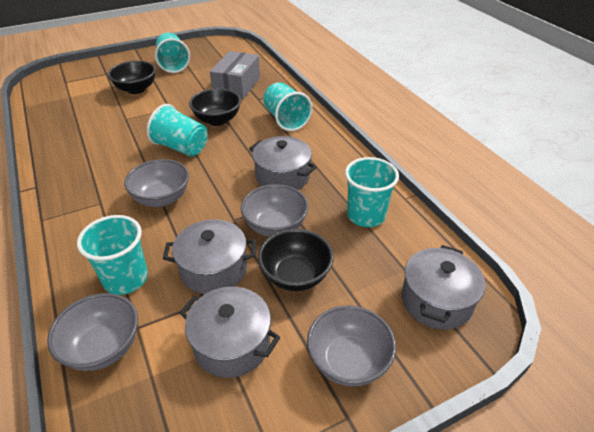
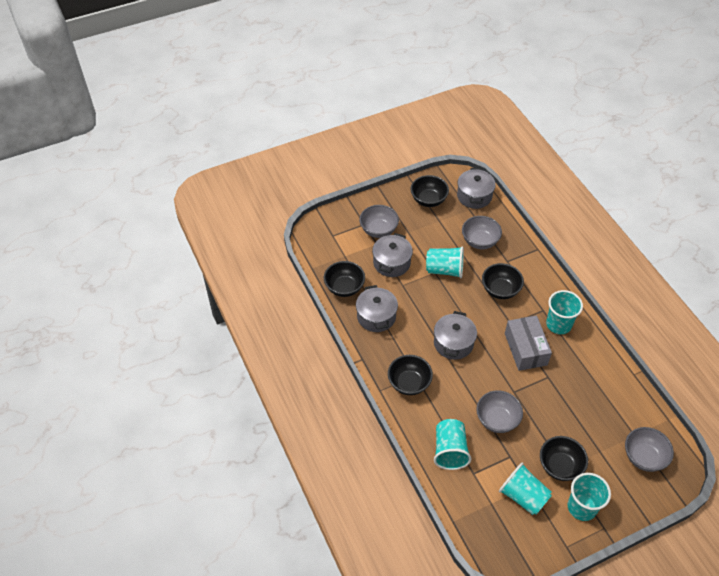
black bowl: [108,61,156,94] [189,88,241,126] [258,229,333,291] = 3 -> [324,261,365,297] [388,355,433,395] [411,175,449,207] [482,263,524,299] [540,436,588,481] = 5

